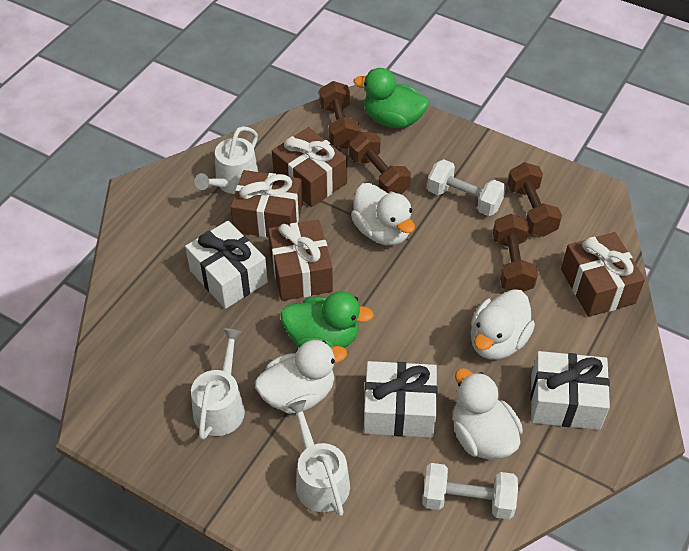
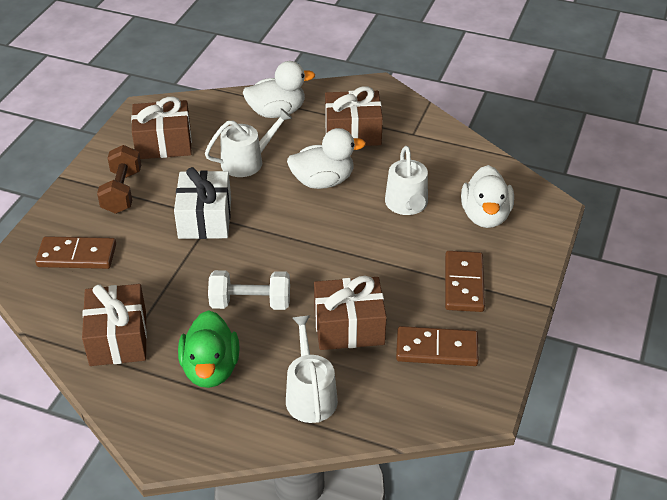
brown domino: none = 0 -> [35,236,116,269] [396,326,479,366] [445,251,485,312] = 3
brown dumbbell: [319,81,360,149] [349,132,411,195] [493,214,538,292] [507,162,562,237] = 4 -> [97,145,141,214] = 1
green duck: [280,291,374,348] [353,68,429,128] = 2 -> [178,310,240,388] = 1
white duck: [255,340,347,414] [351,183,415,245] [453,368,523,460] [470,289,535,360] = 4 -> [243,61,315,118] [287,128,366,189] [461,165,514,228] = 3
white dumbbell: [423,463,518,519] [427,159,506,216] = 2 -> [208,270,290,310] = 1
white gift: [185,221,268,309] [364,361,437,438] [531,351,610,430] = 3 -> [174,167,231,239] = 1

